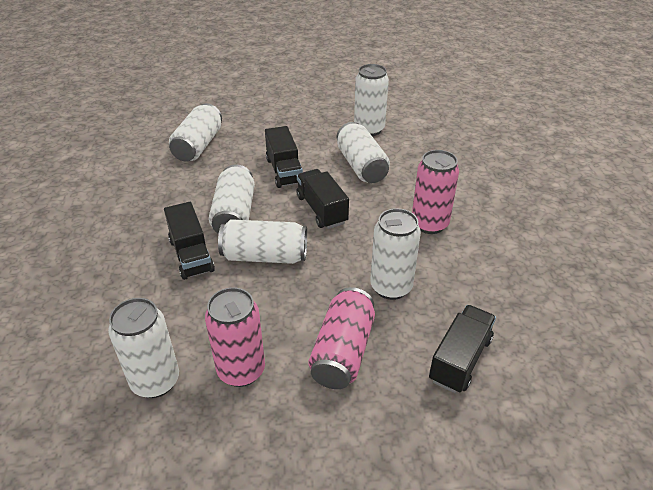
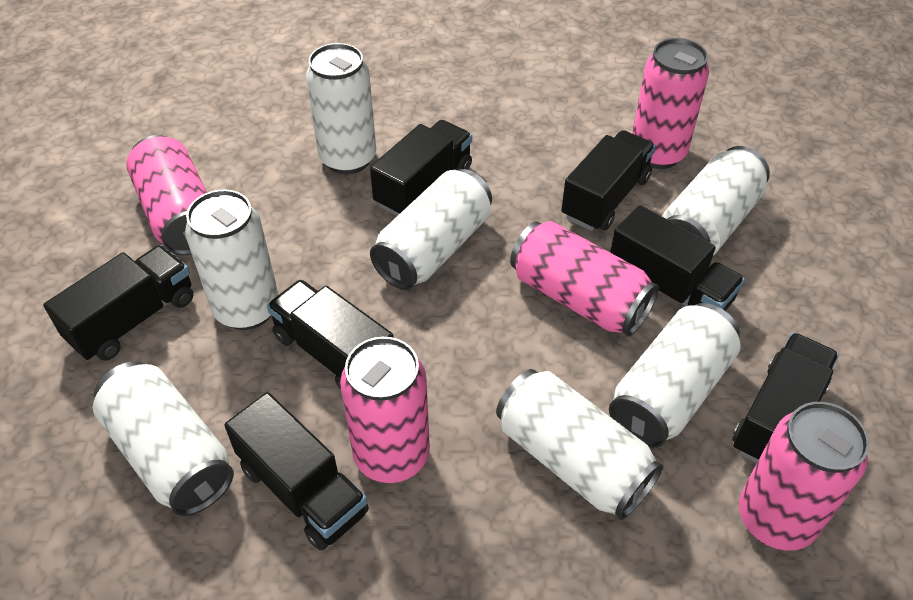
black truck: [164,202,215,280] [265,126,303,188] [296,169,349,229] [429,305,496,393] = 4 -> [43,245,193,361] [224,392,369,550] [267,279,394,390] [370,120,472,216] [561,130,656,231] [610,205,745,311] [732,333,839,463] = 7
pink can: [205,287,265,387] [308,287,375,389] [412,150,459,234] = 3 -> [126,135,207,255] [340,337,430,483] [510,221,659,336] [632,38,709,169] [739,402,869,551] = 5

